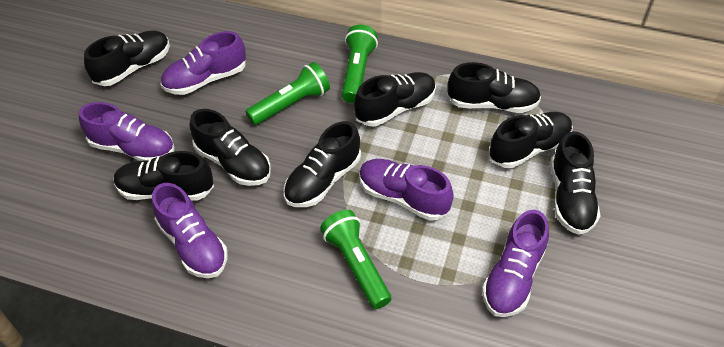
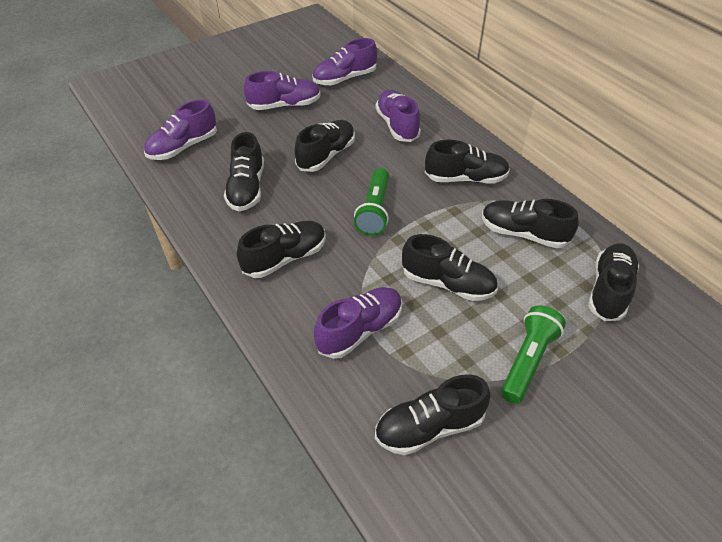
green flashlight: [246,62,330,125] [320,210,391,309] [342,25,378,103] = 3 -> [354,168,389,236] [501,305,566,404] = 2

